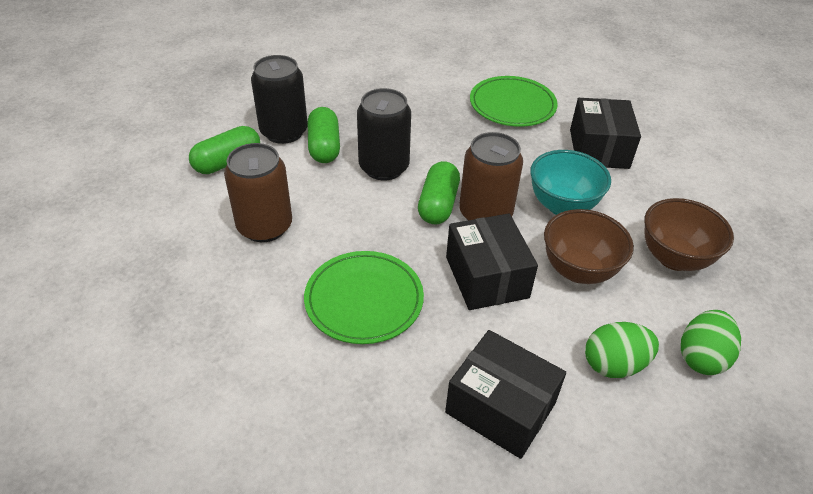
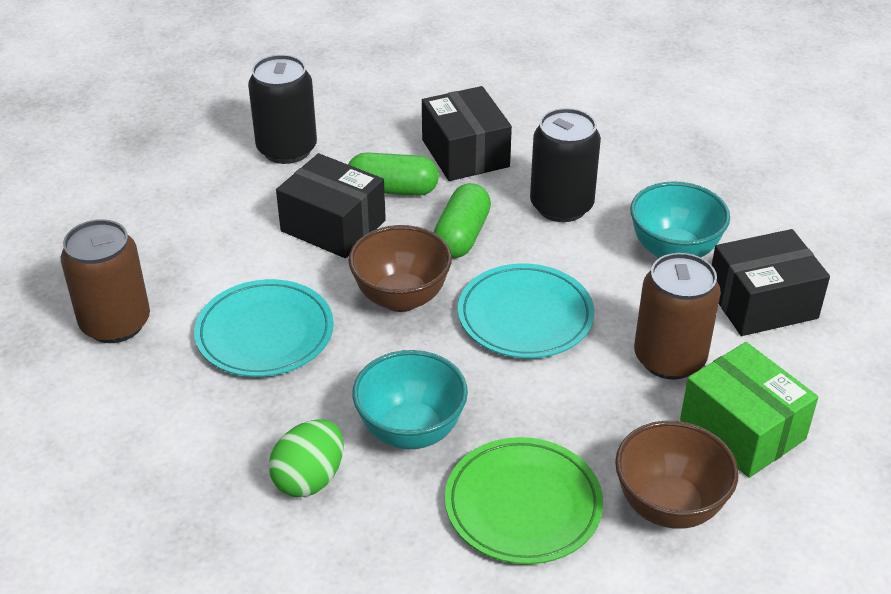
green box: none = 0 -> [680,342,818,478] = 1
green capsule: [189,126,260,174] [308,107,340,163] [418,161,460,224] = 3 -> [348,152,439,196] [433,183,491,258] = 2
green egg: [585,322,659,378] [681,310,741,375] = 2 -> [269,420,344,497] = 1
green plate: [304,251,424,344] [470,76,558,127] = 2 -> [445,437,603,564] = 1
turquoise bowl: [530,150,611,215] = 1 -> [353,350,468,449] [630,181,730,258] = 2
turquoise plate: none = 0 -> [194,279,334,377] [458,263,595,358] = 2

